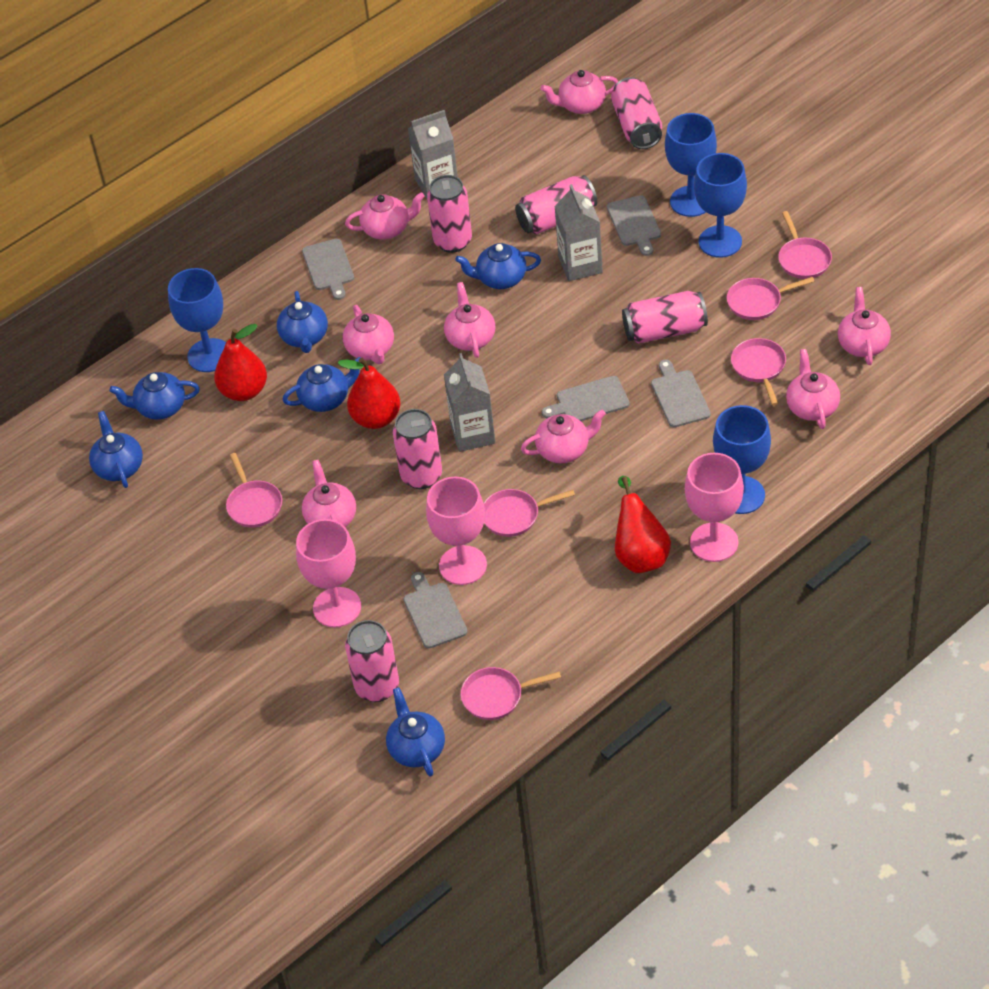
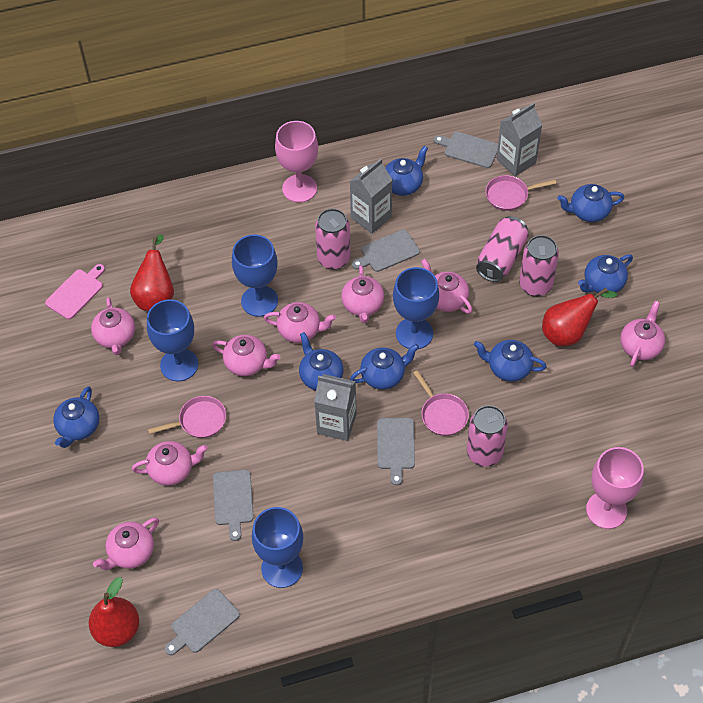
blue teapot: [89,411,143,488] [109,372,200,420] [277,291,328,353] [283,357,360,412] [386,687,445,777] [455,243,541,289] = 6 -> [53,386,99,448] [299,332,344,390] [350,344,419,390] [385,146,428,196] [474,340,547,382] [557,184,624,222] [578,254,633,293] = 7
pink can: [345,620,399,702] [393,409,442,489] [427,175,472,253] [515,175,597,234] [611,77,662,149] [622,291,708,344] = 6 -> [315,209,351,270] [467,405,508,467] [476,216,528,282] [519,235,559,297] = 4
pink cutting board: none = 0 -> [45,264,105,320] = 1
pink goblet: [296,519,361,628] [426,477,487,585] [685,453,744,562] = 3 -> [275,121,318,203] [586,447,644,529] = 2
pink pan: [226,453,282,528] [461,667,561,720] [484,489,575,537] [727,277,814,320] [731,338,786,406] [778,211,832,279] = 6 -> [148,396,226,438] [413,370,469,436] [485,175,556,211] = 3

